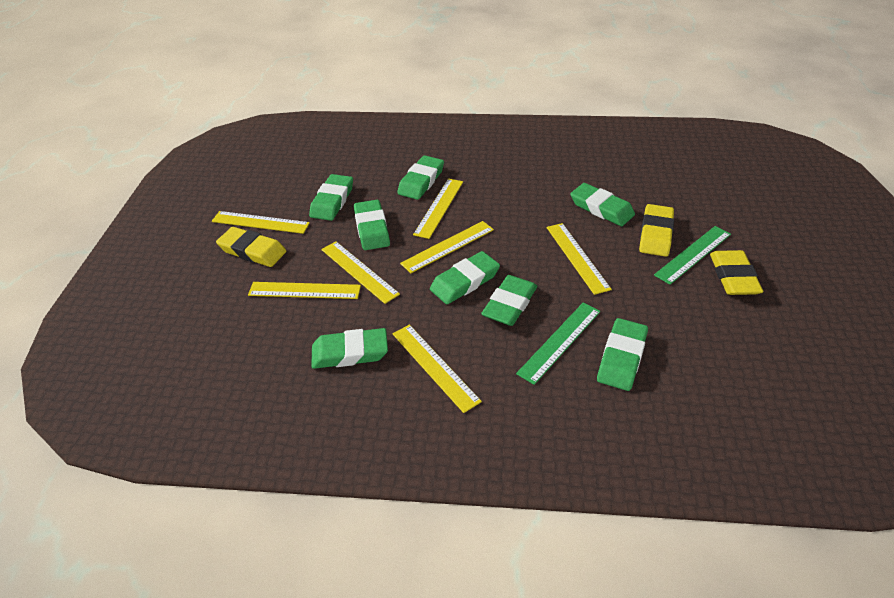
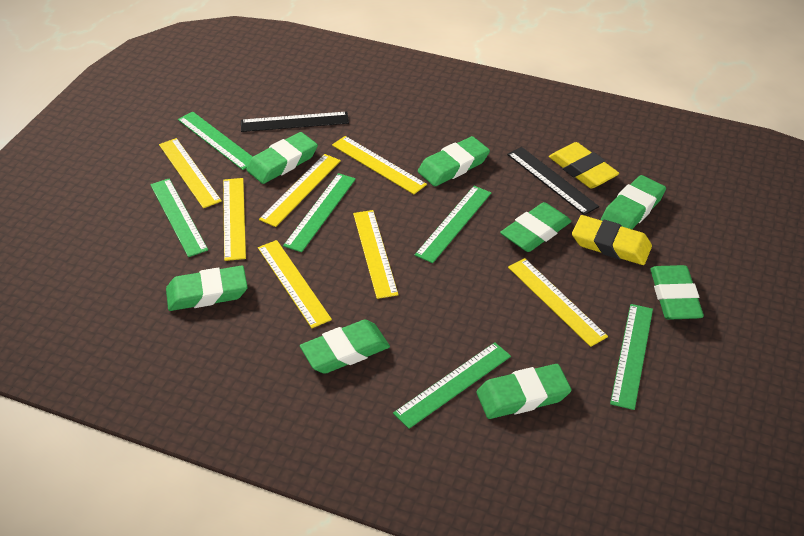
black ruler: none = 0 -> [241,112,349,132] [507,147,599,215] = 2
green ruler: [516,302,600,385] [654,226,731,285] = 2 -> [150,179,208,257] [178,111,253,170] [283,173,356,252] [393,342,511,429] [415,186,491,263] [610,304,653,410] = 6
yellow eraser: [216,227,286,267] [639,204,674,257] [710,250,763,295] = 3 -> [549,142,619,188] [572,215,652,265] = 2

